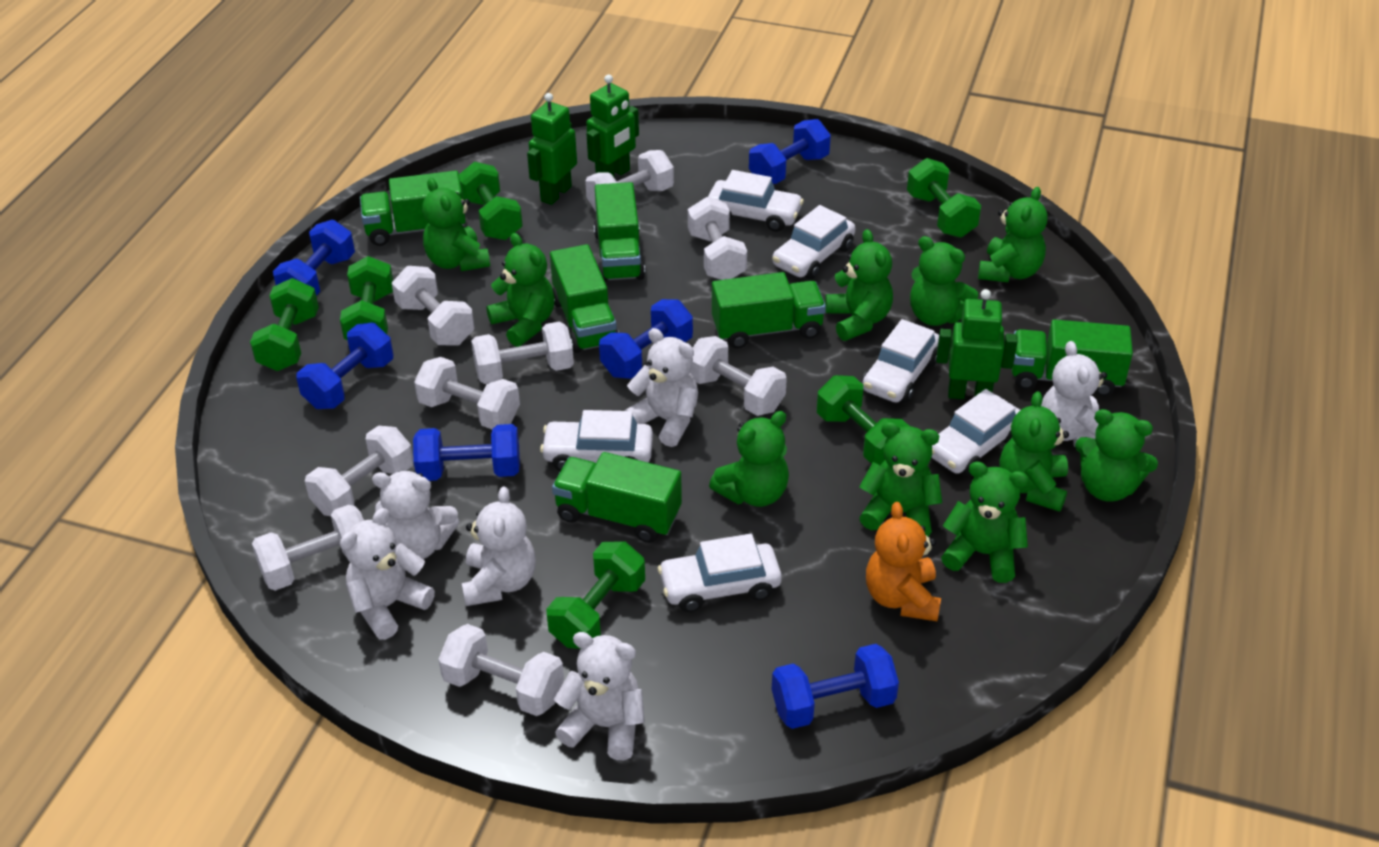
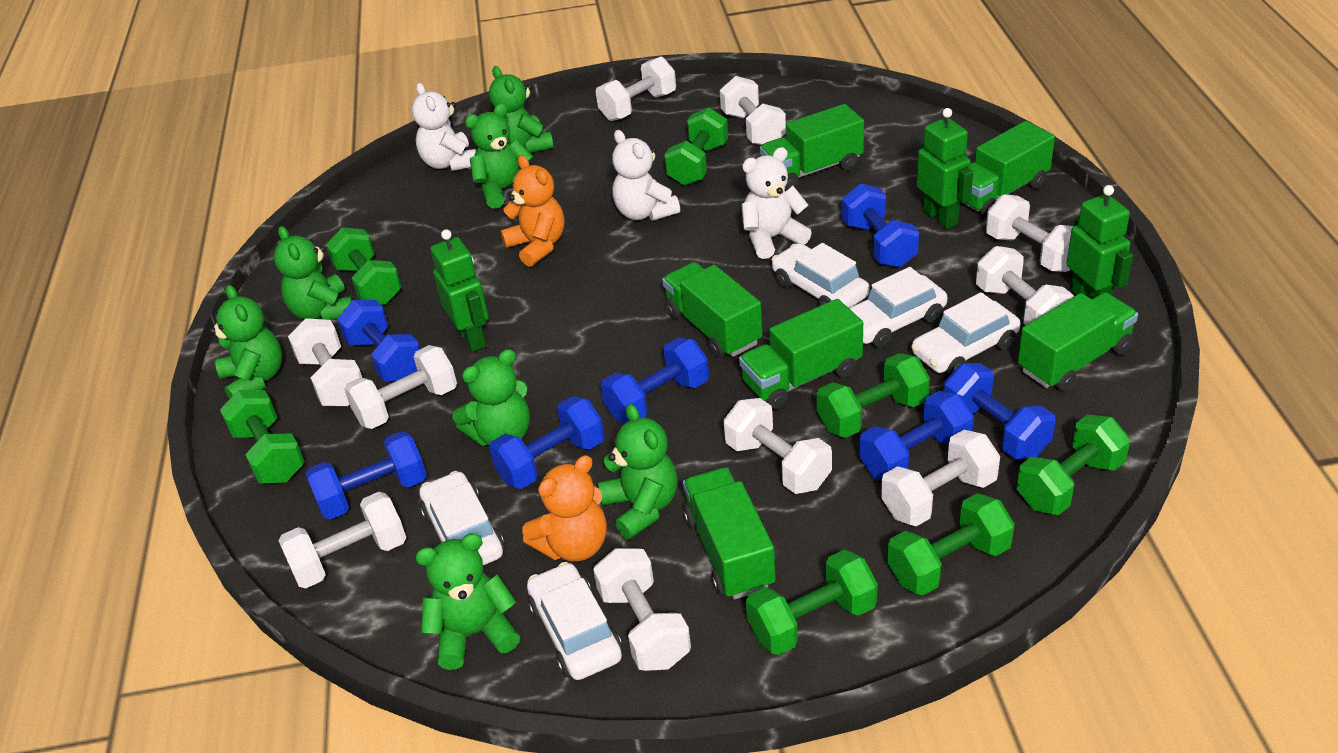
blue dumbbell: [273,220,355,296] [296,323,393,409] [413,424,520,481] [599,299,693,379] [749,119,831,184] [772,644,899,729] = 6 -> [306,431,427,520] [337,300,420,382] [489,396,604,489] [601,338,709,423] [842,184,919,268] [859,391,974,480] [944,363,1056,459] = 7
green dumbbell: [250,278,319,371] [340,256,393,340] [459,162,523,240] [546,542,645,649] [817,375,909,465] [907,158,981,238] = 6 -> [220,390,305,484] [326,227,402,305] [664,107,728,186] [746,550,878,655] [817,353,930,438] [887,493,1015,595] [1017,415,1130,515] = 7
green teddy bear: [422,178,490,271] [486,233,555,347] [709,411,789,507] [825,229,893,341] [859,422,942,536] [910,236,978,326] [941,461,1028,583] [978,187,1048,282] [1000,391,1069,512] [1075,409,1158,502] = 10 -> [210,285,282,398] [274,226,352,320] [415,533,520,670] [452,349,530,446] [465,103,534,209] [489,66,554,153] [598,404,677,539] = 7
orange teddy bear: [866,502,941,621] = 1 -> [500,155,565,267] [522,455,607,561] = 2
white car: [540,410,653,471] [658,534,782,612] [708,170,804,232] [772,205,855,279] [862,319,939,403] [931,389,1020,476] = 6 -> [420,471,505,565] [527,562,623,680] [771,243,870,308] [849,267,948,348] [911,292,1020,376] = 5
white dumbbell: [252,504,364,591] [305,426,414,516] [392,266,474,346] [414,357,520,429] [438,624,564,716] [471,321,574,384] [585,150,674,212] [688,197,747,280] [690,336,787,416] = 9 -> [279,492,406,588] [288,318,362,406] [344,345,457,429] [593,548,691,671] [596,57,676,121] [720,76,786,145] [723,398,832,494] [881,430,1000,526] [976,246,1074,325] [986,194,1074,272] = 10
white teddy bear: [340,508,435,640] [372,471,459,559] [462,487,536,606] [554,632,645,760] [624,328,698,447] [1041,341,1107,447] = 6 -> [412,83,476,171] [612,130,680,221] [741,147,812,259] = 3

